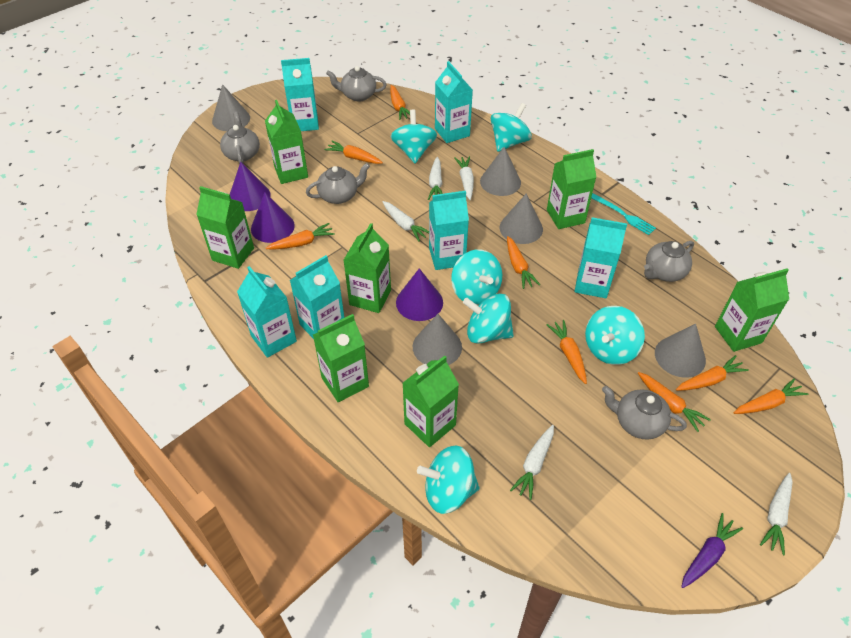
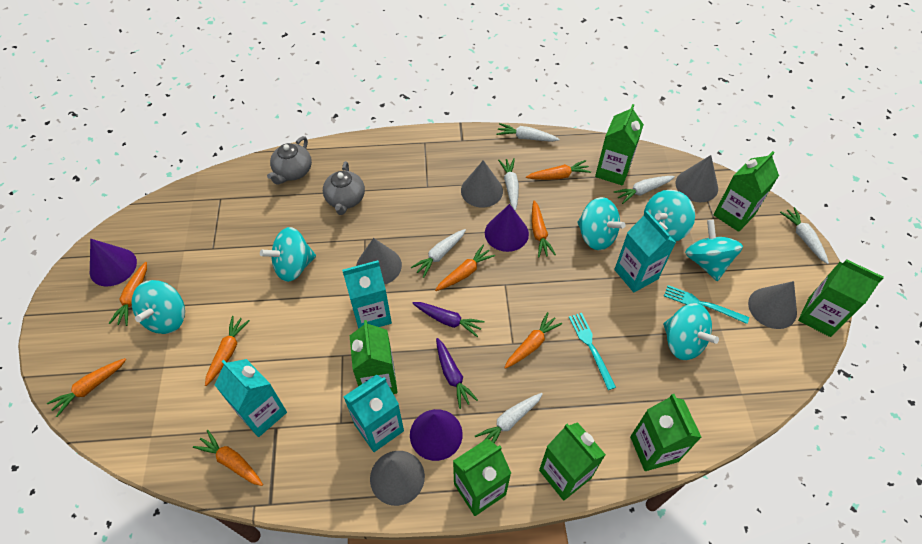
grey teapot: [220,112,260,164] [306,163,370,204] [326,66,387,102] [602,386,687,440] [644,241,694,282] = 5 -> [267,136,312,185] [323,161,365,215] = 2
purple carrot: [681,513,743,588] = 1 -> [412,302,485,337] [436,338,478,409] = 2
turquoise carton: [237,266,297,358] [281,58,319,131] [290,255,344,339] [429,191,469,270] [435,61,473,143] [575,217,627,298] = 6 -> [215,359,287,437] [342,260,392,329] [344,375,404,452] [614,211,676,292] = 4
turquoise fork: [591,193,656,235] = 1 -> [569,313,616,390] [664,285,749,324] = 2
white carrot: [382,201,429,242] [428,157,443,200] [454,156,474,200] [510,425,554,500] [760,473,793,555] = 5 -> [411,229,466,278] [475,393,543,443] [496,123,560,142] [498,158,519,211] [614,176,675,204] [780,207,829,264] = 6

